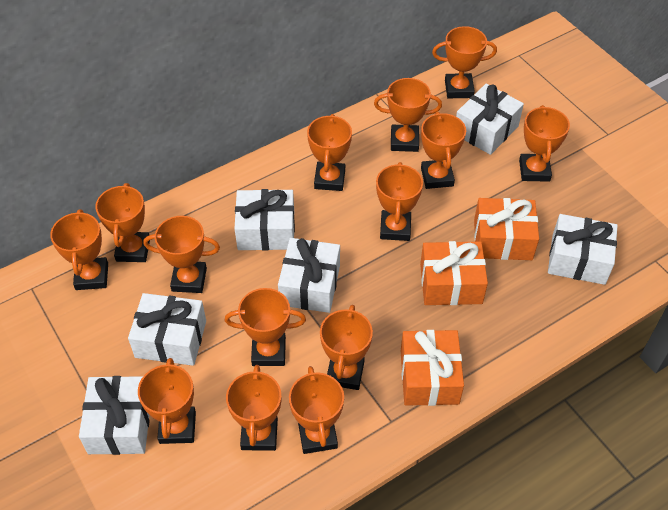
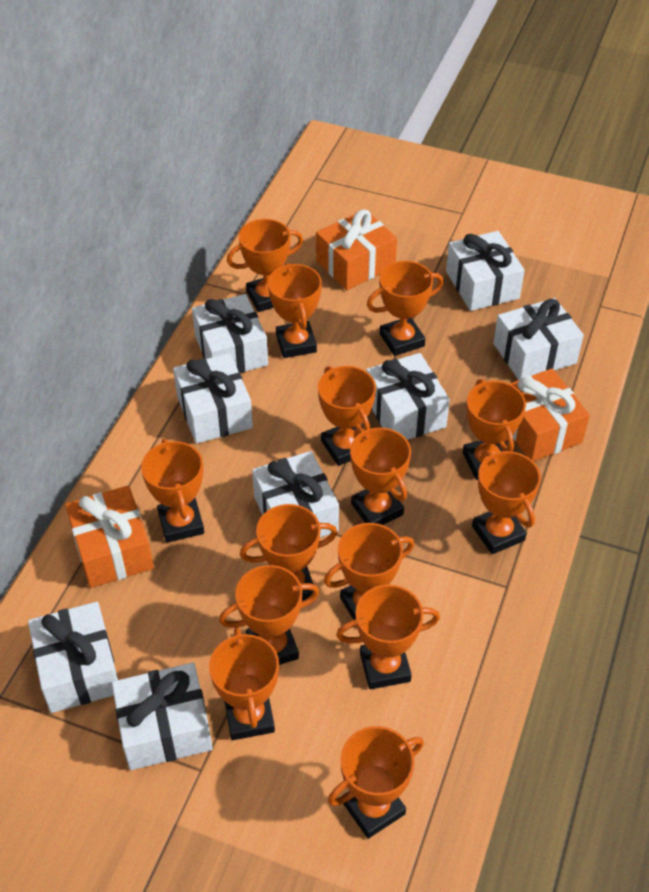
white gift: [79,376,150,455] [128,293,206,366] [234,189,295,251] [278,238,340,313] [456,84,524,155] [548,214,618,285] = 6 -> [28,602,118,713] [112,663,213,770] [173,353,253,444] [192,294,268,373] [252,451,339,538] [366,353,450,440] [446,231,525,311] [493,298,584,380] = 8

